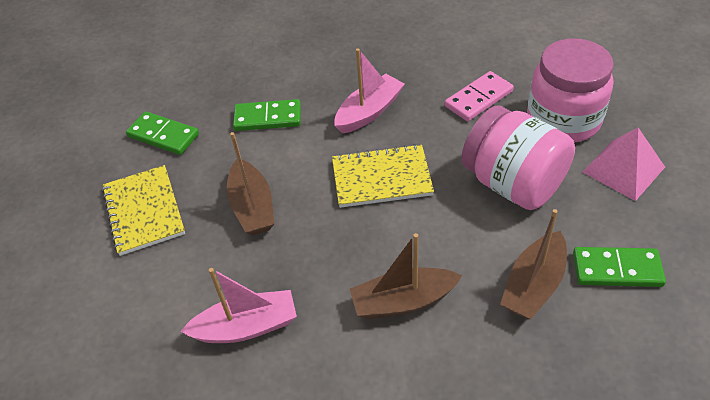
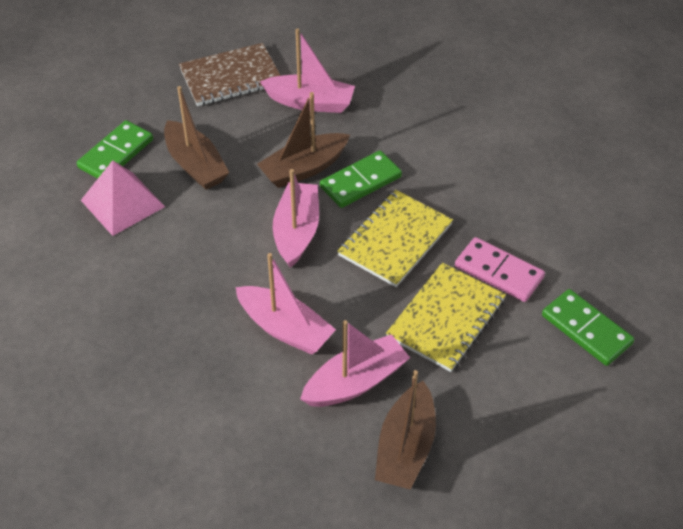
brown notebook: none = 0 -> [179,43,281,106] = 1
pink boat: [180,268,297,343] [334,48,405,134] = 2 -> [236,253,336,355] [260,28,355,113] [273,169,319,268] [300,320,410,407] = 4
pink jar: [461,105,575,210] [527,39,614,142] = 2 -> none = 0

